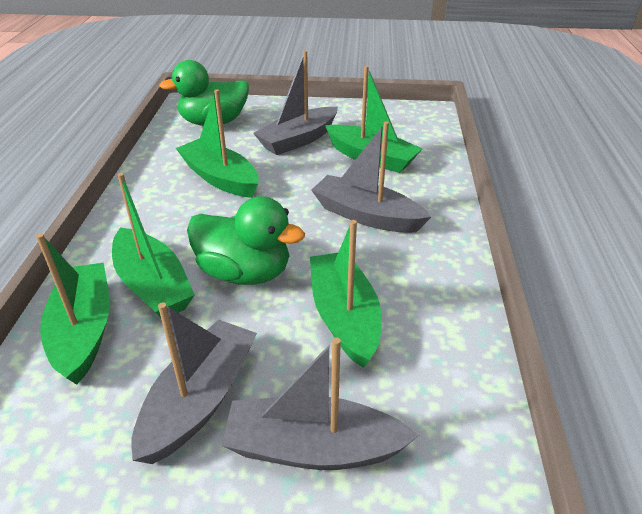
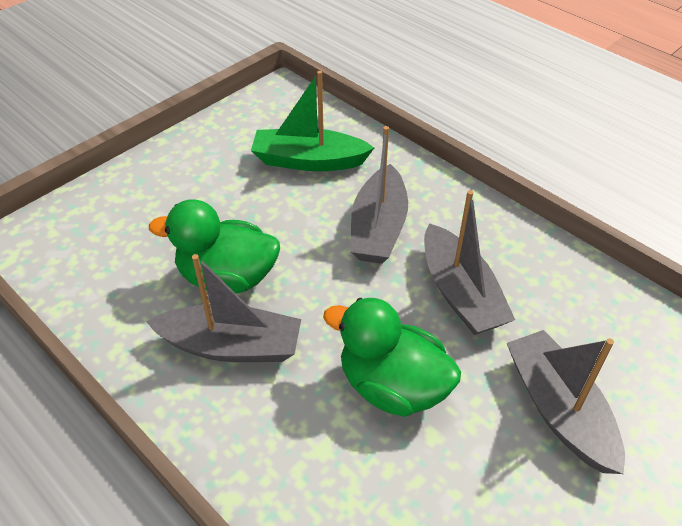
green boat: [36,233,110,385] [112,173,195,318] [176,90,259,198] [310,220,382,368] [325,66,423,173] = 5 -> [251,71,374,171] = 1

